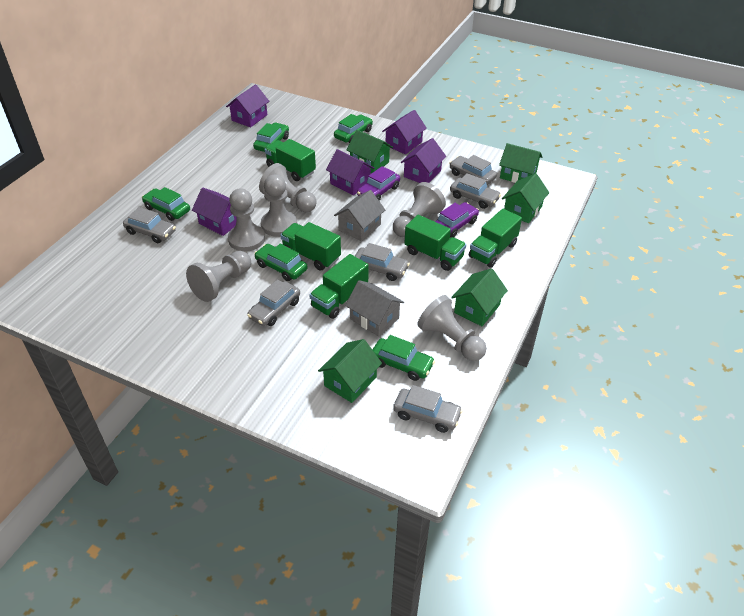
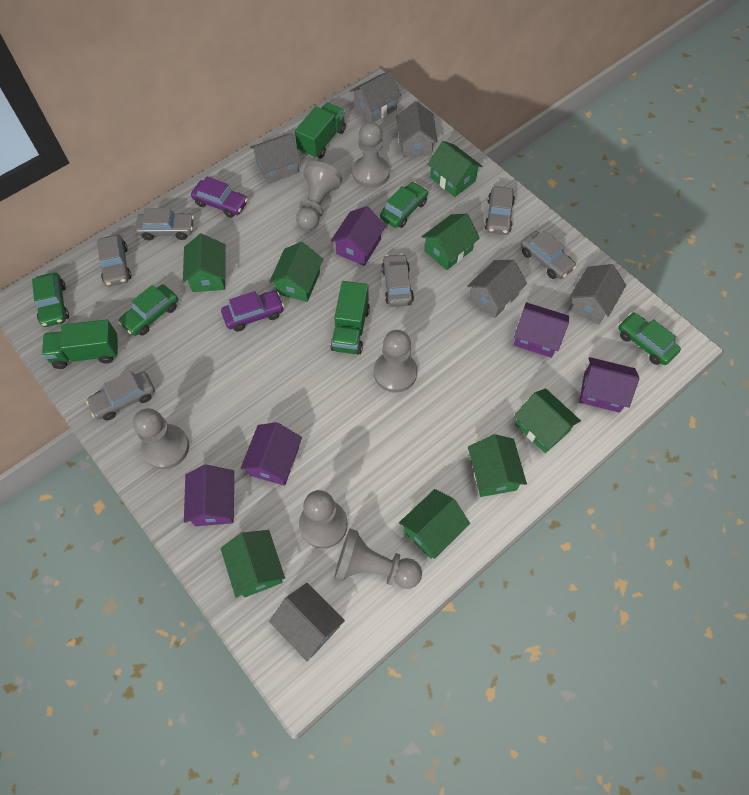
green car: [142,187,190,221] [253,123,289,152] [254,244,308,281] [334,114,373,143] [372,335,435,381] = 5 -> [32,273,69,327] [118,285,178,336] [380,182,428,228] [618,312,681,365] = 4
green house: [318,339,382,403] [347,130,393,173] [451,268,508,326] [499,143,542,183] [502,173,550,223] = 5 -> [183,234,226,292] [221,530,285,598] [269,242,323,302] [399,489,470,559] [421,214,480,270] [427,141,483,197] [468,434,527,497] [514,388,581,453] = 8
green truck: [264,139,316,181] [281,222,341,271] [309,254,368,319] [404,215,466,271] [469,209,522,268] = 5 -> [42,319,118,369] [295,103,346,159] [330,281,370,354] = 3
grey house: [334,190,385,241] [345,280,404,337] = 2 -> [250,133,301,184] [269,583,345,661] [350,71,401,122] [396,101,438,157] [467,260,527,318] [569,264,626,324] = 6

